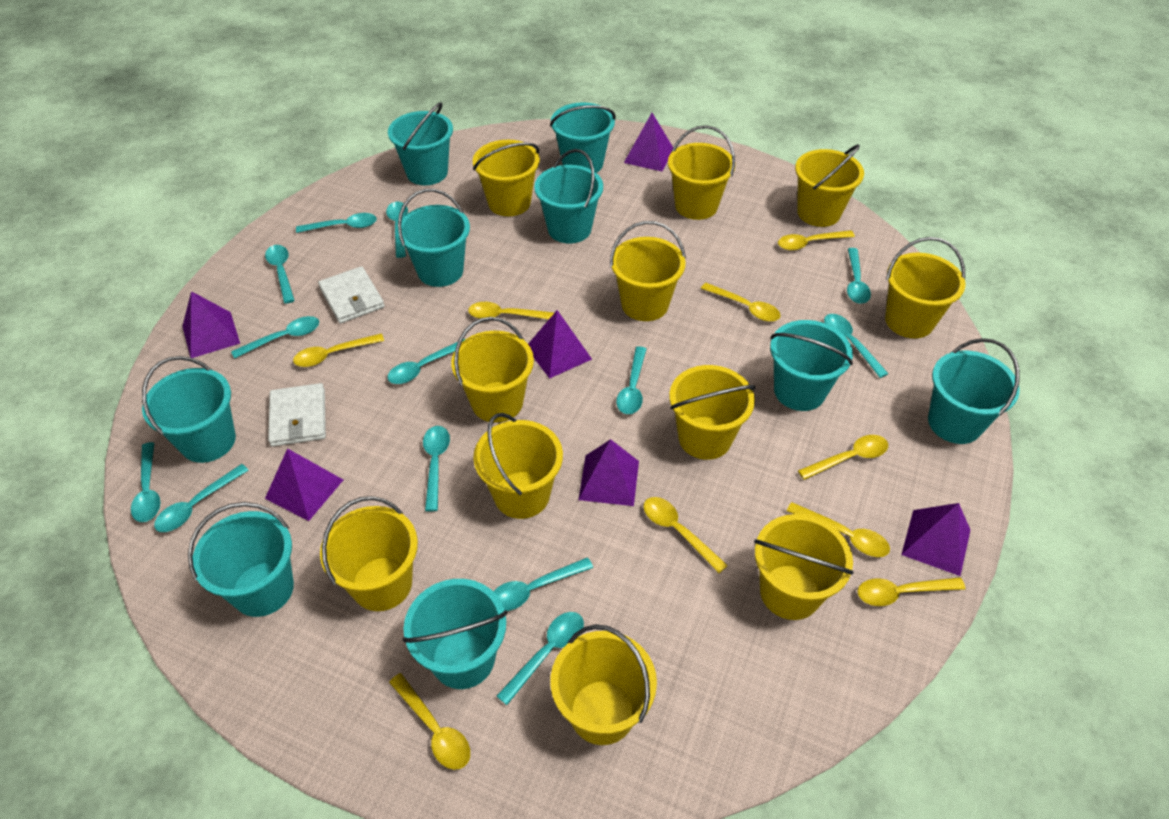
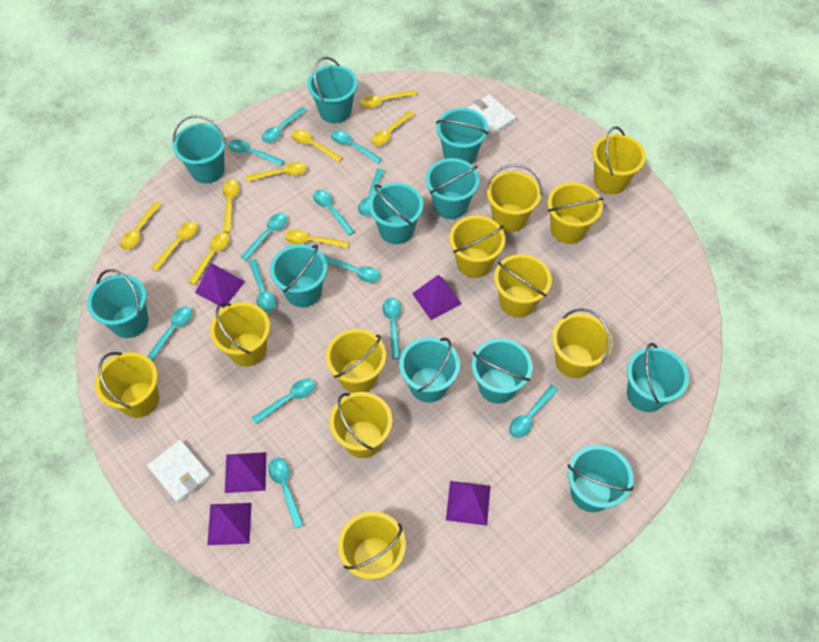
purple pyramid: [182,291,240,358] [265,448,343,521] [528,310,592,379] [578,439,639,506] [624,113,673,171] [901,503,970,576] = 6 -> [195,263,245,308] [207,503,252,545] [225,452,266,493] [412,275,461,320] [446,481,490,526] = 5
turquoise bucket: [142,356,236,463] [188,502,294,617] [388,102,453,185] [397,189,470,287] [402,579,507,689] [534,149,603,243] [550,102,616,173] [770,320,853,411] [928,338,1020,444] = 9 -> [87,269,149,338] [173,115,227,183] [270,244,327,307] [307,57,357,123] [369,183,423,244] [399,337,460,403] [426,158,480,219] [436,108,489,164] [472,338,533,404] [567,445,634,512] [627,343,689,412] = 11

